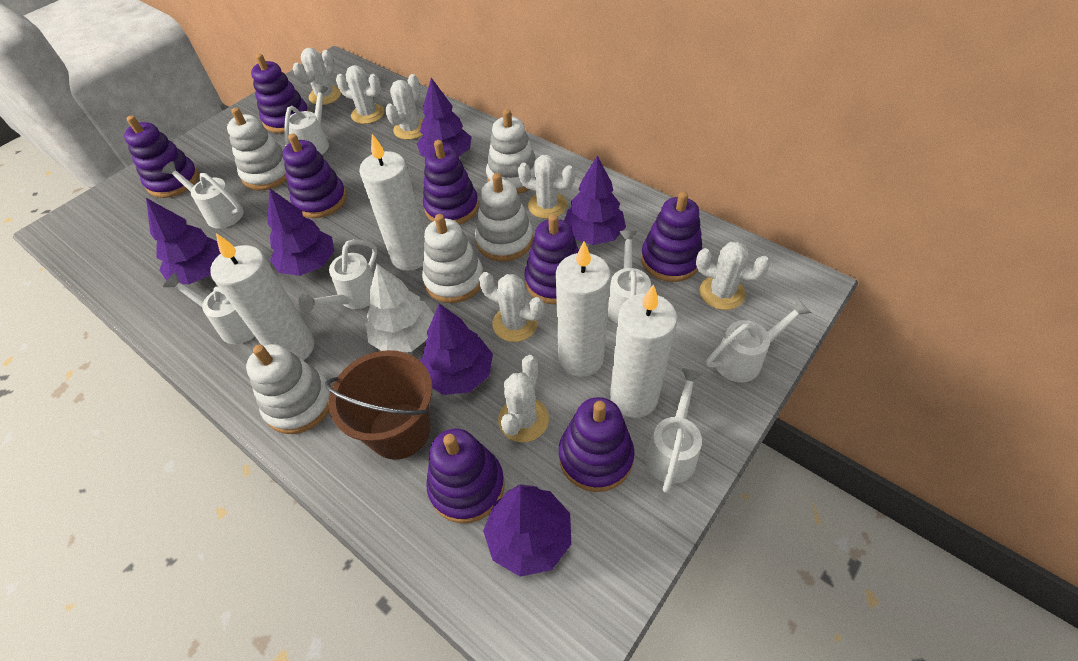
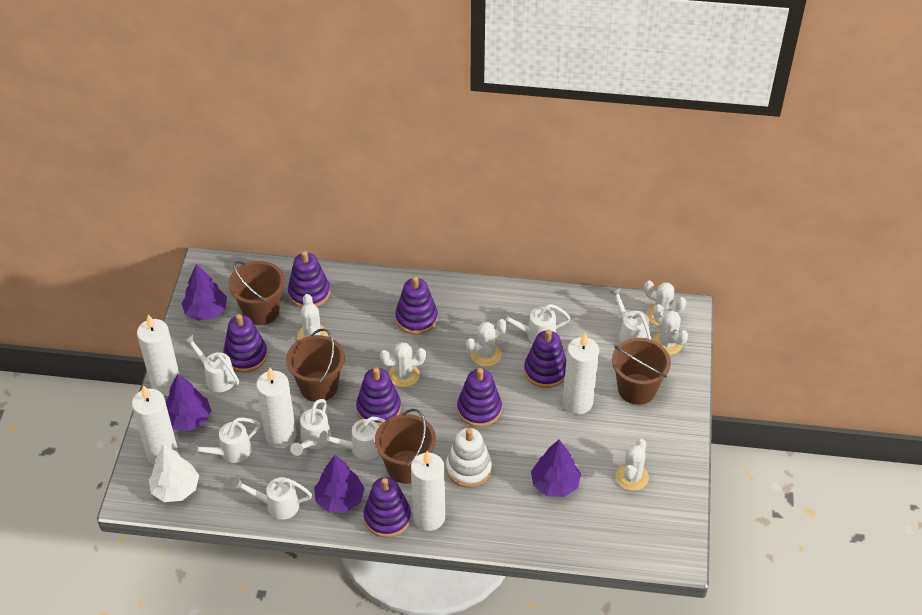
brown bucket: [325,350,432,460] = 1 -> [228,261,285,325] [286,329,345,402] [375,409,436,484] [612,338,671,405] = 4
purple stacking toy: [124,116,199,198] [251,54,310,133] [282,133,347,218] [423,140,479,225] [426,429,504,523] [524,214,579,304] [559,397,635,492] [641,191,702,282] = 8 -> [223,314,268,373] [288,251,330,308] [356,367,401,426] [364,477,411,538] [395,276,438,335] [457,368,502,427] [524,329,566,388] = 7
purple tree: [146,198,221,285] [268,188,334,276] [417,78,472,157] [420,304,493,395] [483,484,571,577] [564,155,626,245] = 6 -> [166,373,211,431] [181,264,227,321] [314,455,365,513] [531,440,581,497] = 4
white cactus: [293,48,341,105] [336,65,384,124] [385,74,423,140] [479,272,544,342] [498,355,549,442] [518,155,575,219] [696,242,770,310] = 7 -> [297,294,328,340] [380,342,426,387] [466,319,507,367] [616,439,649,491] [644,281,686,326] [652,304,688,355] = 6
white candle: [211,233,314,361] [359,134,425,271] [556,241,611,377] [610,284,678,418] = 4 -> [132,385,178,465] [137,314,180,396] [256,367,296,448] [411,451,445,531] [563,333,599,414] = 5
white stacking toy: [227,108,287,190] [246,344,331,434] [422,214,483,303] [475,173,533,261] [486,109,536,194] = 5 -> [446,428,492,488] = 1

